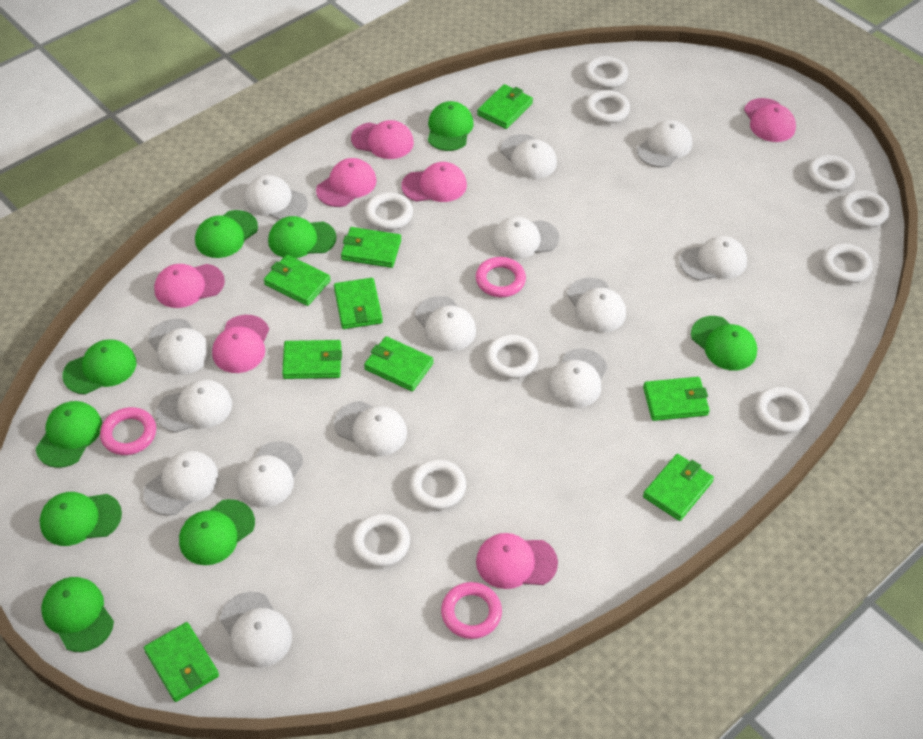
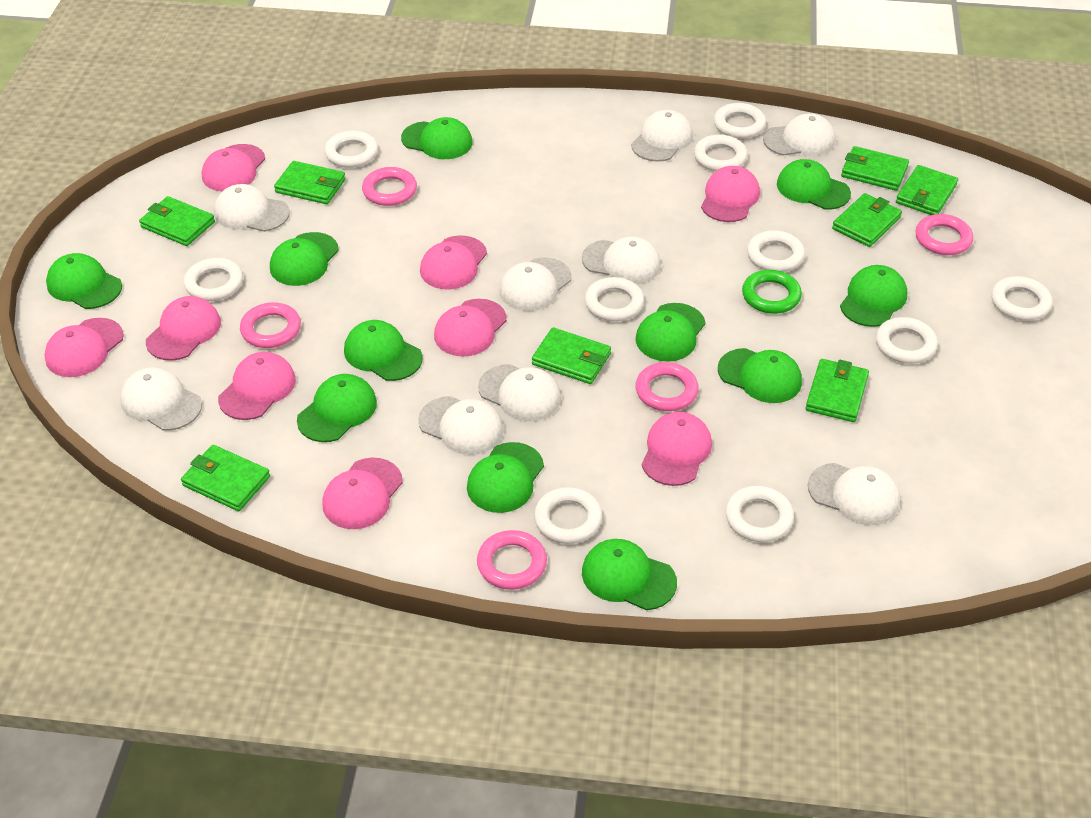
green cap: [36,401,102,468] [39,492,122,546] [41,577,114,652] [62,339,136,394] [179,499,255,565] [195,210,258,258] [268,216,337,258] [428,101,474,151] [691,316,757,371] = 9 -> [46,253,122,309] [270,232,339,286] [297,374,377,442] [344,320,423,381] [401,117,472,159] [467,442,544,513] [582,539,677,610] [636,303,705,362] [718,348,802,403] [777,159,851,210] [840,265,907,327] = 11
green ring: none = 0 -> [742,270,802,314] = 1
green wallet: [144,622,219,702] [264,255,331,306] [282,340,342,379] [334,278,383,329] [341,227,401,268] [364,336,434,392] [477,84,533,129] [643,377,710,421] [643,454,714,521] = 9 -> [139,196,215,246] [181,445,270,511] [274,161,346,204] [532,327,611,384] [806,359,869,422] [832,193,902,247] [841,146,909,191] [896,165,958,215] = 8
pink cap: [154,264,225,308] [212,315,269,373] [316,158,377,207] [351,120,414,159] [401,162,467,202] [476,533,558,589] [744,98,796,142] = 7 -> [45,318,124,377] [146,296,221,361] [202,144,265,192] [218,352,296,420] [322,458,403,529] [420,236,487,290] [434,299,507,357] [642,412,712,486] [701,166,760,222] = 9
pink ring: [100,407,156,455] [441,582,502,639] [476,257,526,297] = 3 -> [240,302,301,348] [362,167,417,206] [477,530,547,590] [636,362,699,411] [916,214,973,255] = 5
white cap: [144,451,219,516] [148,319,211,375] [156,380,232,433] [220,592,292,668] [237,441,303,508] [244,175,308,220] [334,401,407,456] [415,296,476,351] [492,217,559,259] [501,134,557,179] [548,348,607,408] [567,278,626,332] [637,120,692,167] [679,236,747,281] = 14 -> [120,367,202,431] [214,184,290,232] [418,396,504,455] [478,364,561,421] [499,257,572,311] [582,236,661,284] [631,110,693,162] [763,113,835,156] [808,463,900,525] = 9

